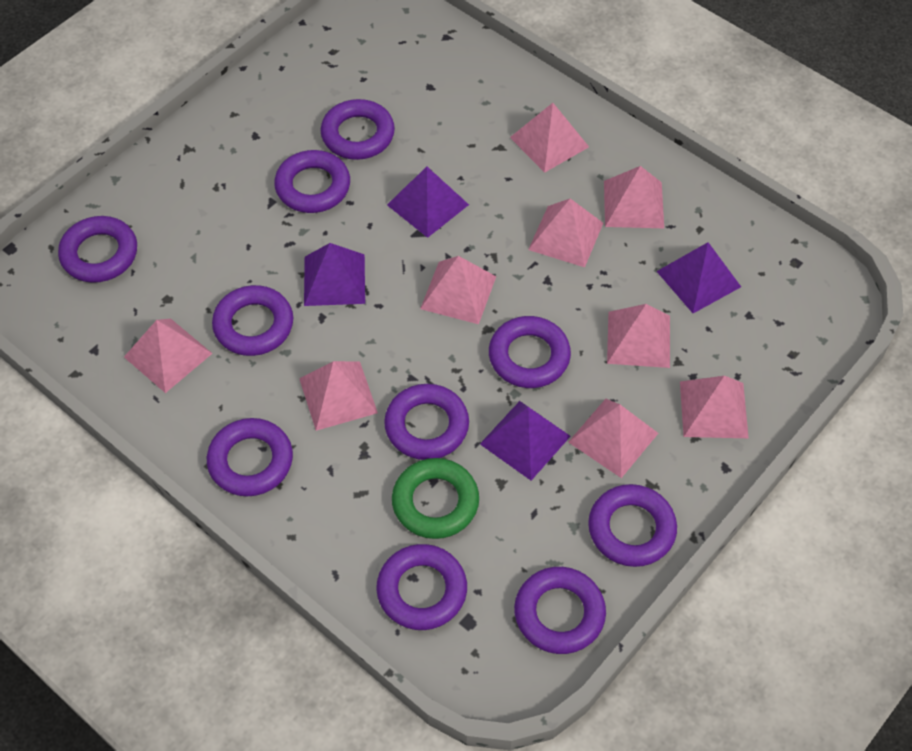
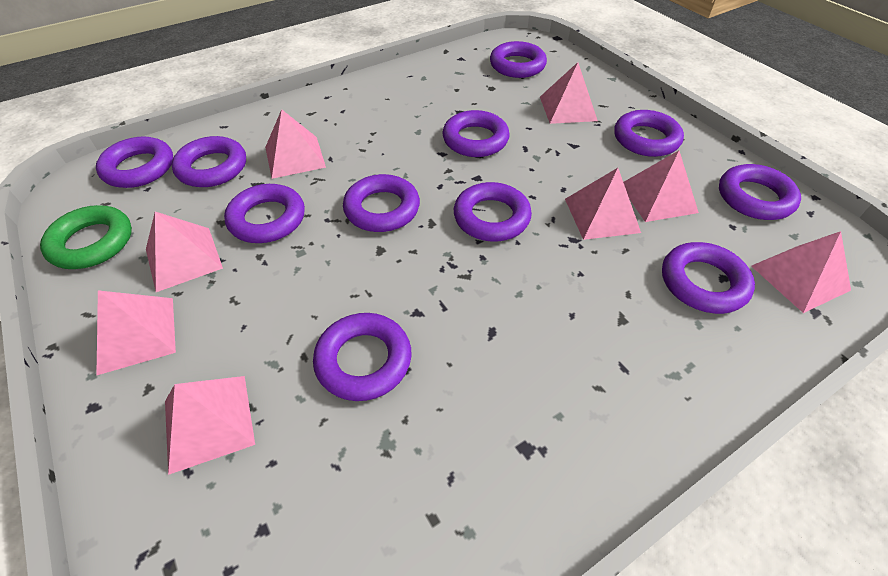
pink pyramid: [124,319,213,393] [299,361,378,431] [420,256,496,324] [510,103,589,173] [528,199,603,267] [568,399,658,478] [604,166,664,228] [607,304,670,368] [680,376,749,438] = 9 -> [96,290,176,376] [146,212,223,292] [165,376,255,475] [265,109,326,179] [540,62,598,124] [565,168,641,240] [623,151,699,222] [751,231,851,313] = 8
purple pyramid: [304,243,365,306] [387,167,469,238] [480,401,571,481] [656,242,741,313] = 4 -> none = 0
purple ring: [58,216,137,283] [207,418,293,496] [212,285,293,356] [274,150,350,213] [321,99,395,160] [376,544,467,630] [384,384,469,460] [489,316,571,388] [514,567,606,654] [588,484,677,567] = 10 -> [96,136,173,188] [172,136,246,187] [224,184,305,243] [313,313,411,401] [343,174,420,232] [443,110,510,157] [454,182,532,241] [490,41,547,78] [614,110,684,157] [662,242,755,314] [719,164,801,220] = 11

